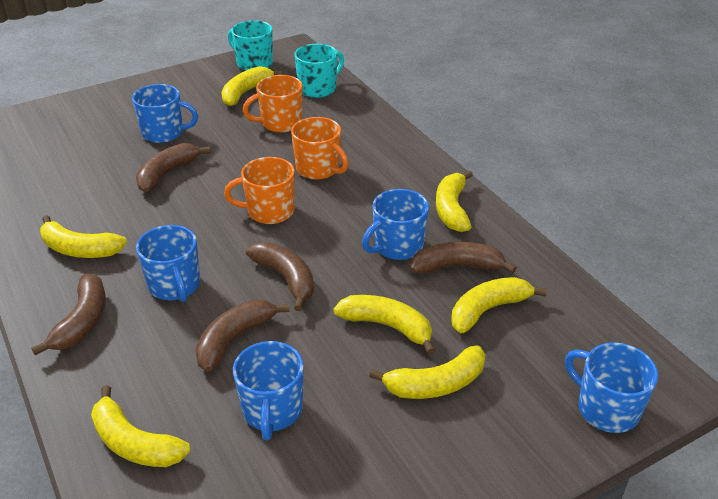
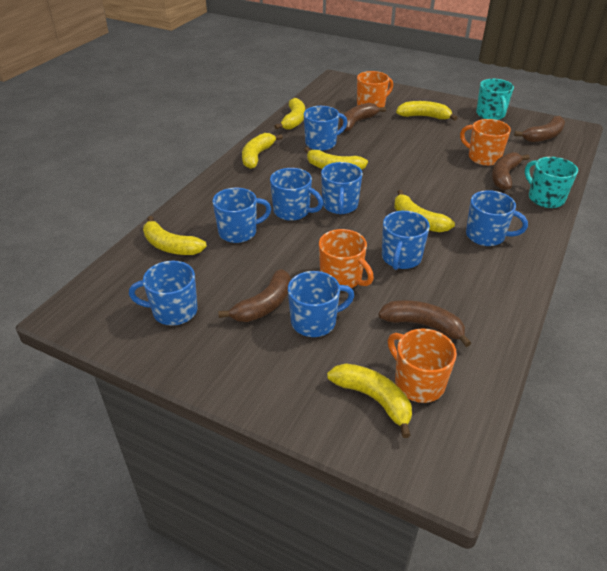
blue mug: [132,84,198,143] [136,225,200,302] [233,341,304,441] [362,189,429,260] [565,343,658,433] = 5 -> [129,261,197,326] [212,188,271,243] [270,168,323,221] [288,271,355,337] [304,106,347,151] [321,162,363,215] [382,211,430,270] [466,190,528,246] = 8
orange mug: [224,157,295,224] [243,75,303,132] [291,117,349,180] = 3 -> [319,229,374,288] [357,71,393,107] [388,328,457,403] [460,119,511,166] = 4

